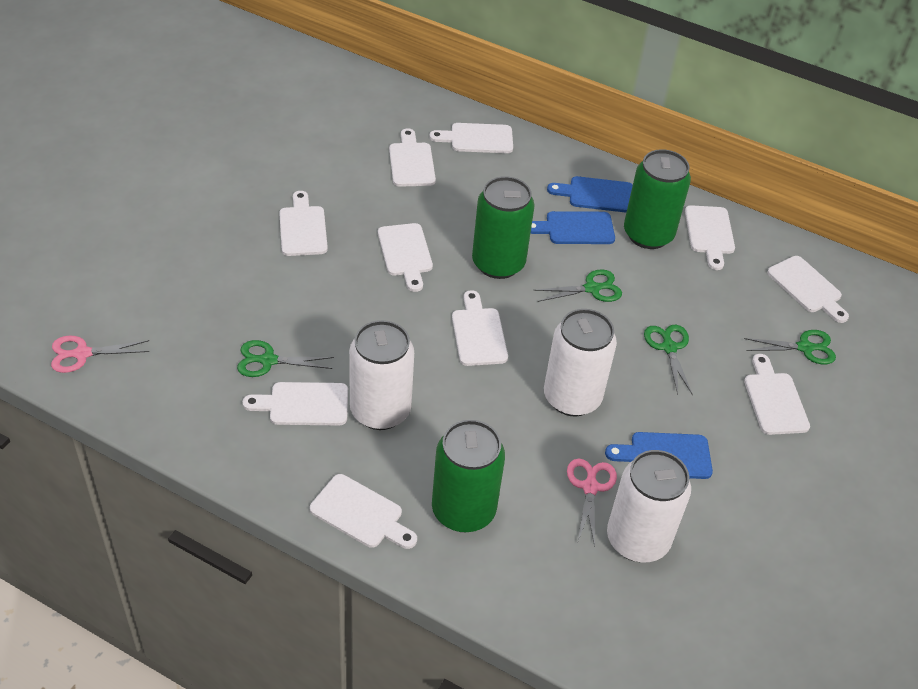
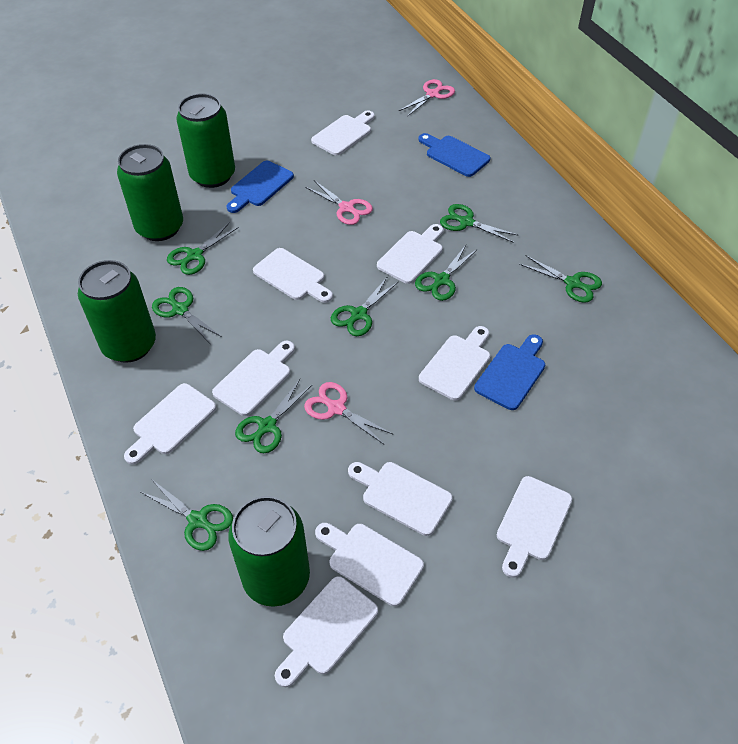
green can: [432,420,505,532] [472,176,535,279] [624,149,691,249] = 3 -> [78,260,156,363] [117,144,183,241] [176,93,235,188] [228,496,310,607] = 4
green scissors: [237,340,334,377] [533,269,622,302] [644,325,693,395] [744,330,836,365] = 4 -> [139,479,233,551] [152,287,222,343] [167,223,238,275] [235,379,312,453] [331,276,399,336] [415,245,478,301] [440,204,519,243] [519,255,602,303] = 8
pink scissors: [51,336,149,373] [567,459,617,547] = 2 -> [304,382,393,444] [305,180,373,225] [399,79,455,117] = 3
white can: [349,320,414,430] [544,309,617,416] [607,450,691,562] = 3 -> none = 0

